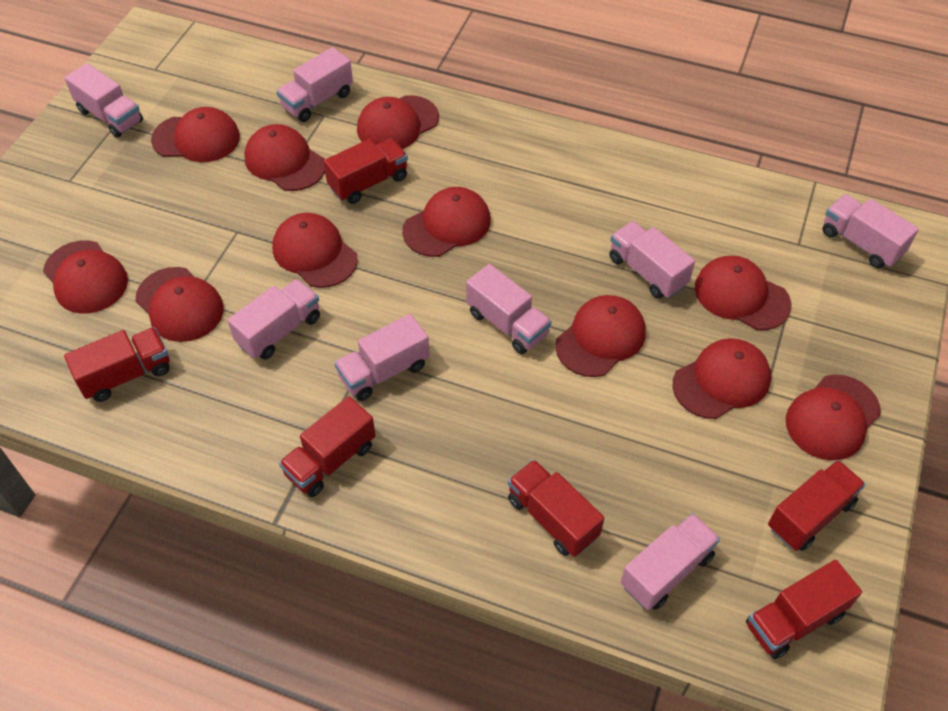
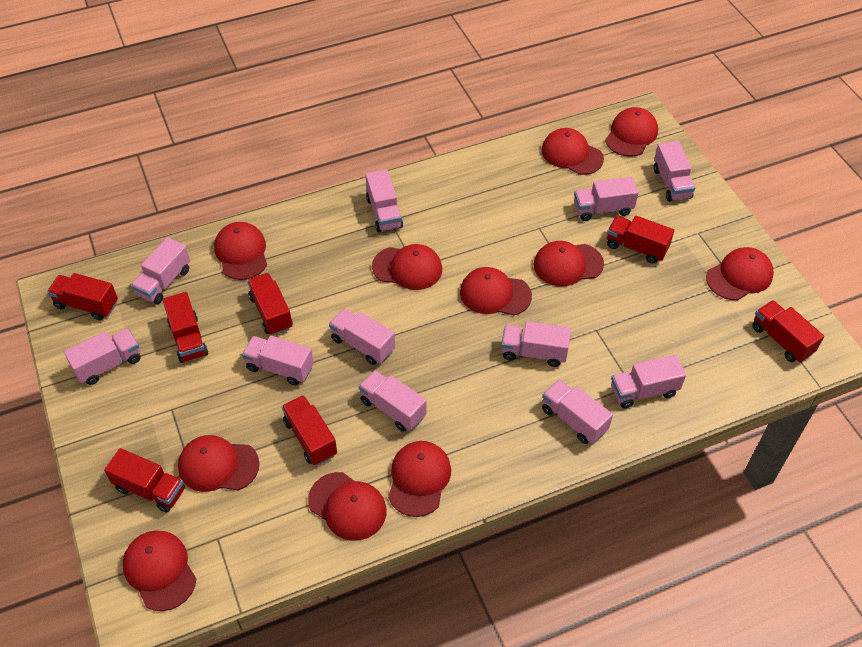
pink truck: [65,63,143,138] [228,279,320,360] [277,47,353,122] [335,314,430,401] [466,264,552,354] [609,221,695,299] [620,513,720,610] [822,194,919,268] = 8 -> [64,328,140,385] [131,237,190,305] [242,336,314,385] [329,309,395,365] [359,370,426,432] [366,169,403,232] [501,321,571,367] [542,380,613,444] [574,177,639,221] [611,355,686,409] [654,141,695,202] = 11
red truck: [64,327,170,402] [279,396,376,497] [324,138,408,204] [508,460,604,557] [746,560,862,659] [768,460,866,551] = 6 -> [47,273,118,320] [104,448,185,513] [163,292,208,363] [247,273,293,335] [281,395,337,465] [607,216,674,264] [752,300,824,363] = 7

